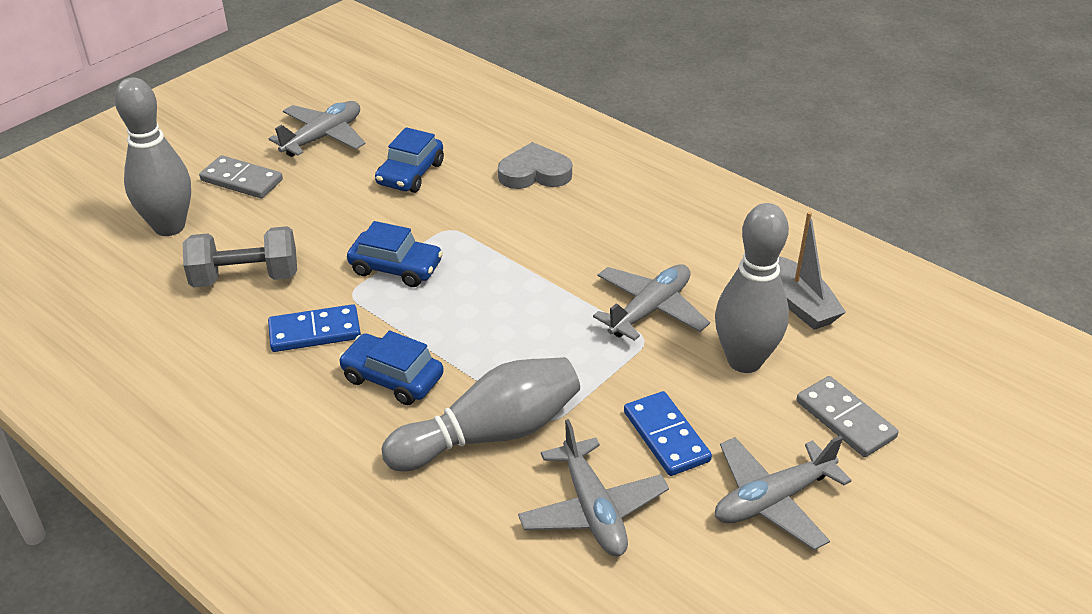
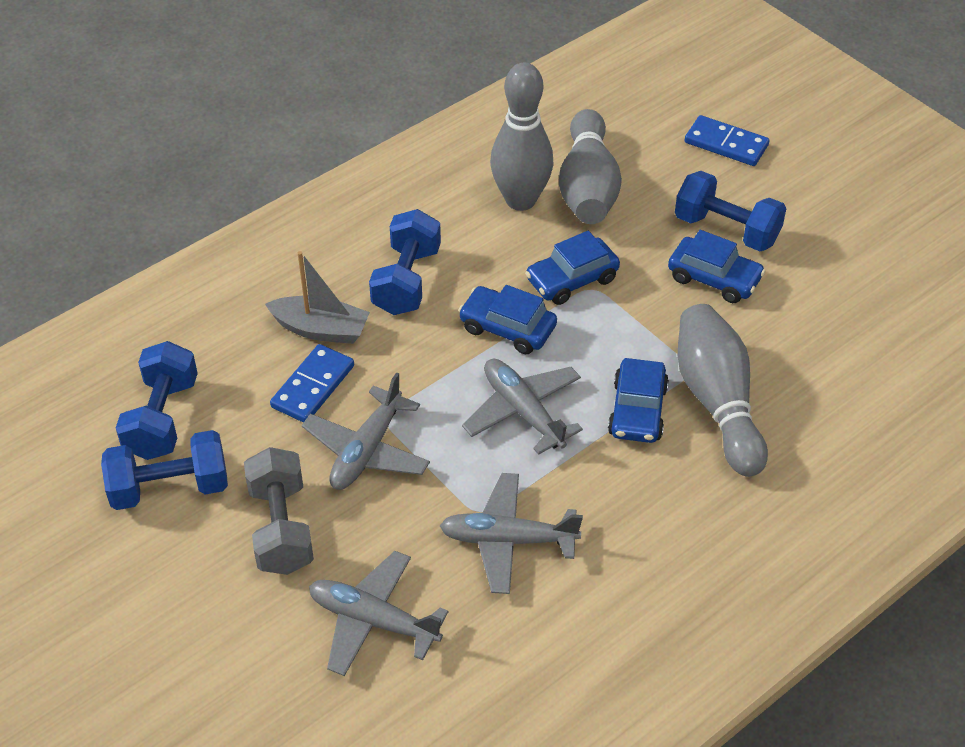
blue car: [339,331,444,405] [347,221,443,287] [375,127,444,193] = 3 -> [458,285,557,354] [525,231,620,305] [608,358,669,443] [668,230,766,303] = 4
blue dumbbell: none = 0 -> [101,430,228,510] [116,341,198,460] [369,209,441,315] [675,171,786,251] = 4
grey domino: [199,155,283,198] [796,376,898,457] = 2 -> none = 0
grey heart: [498,142,572,189] = 1 -> none = 0

